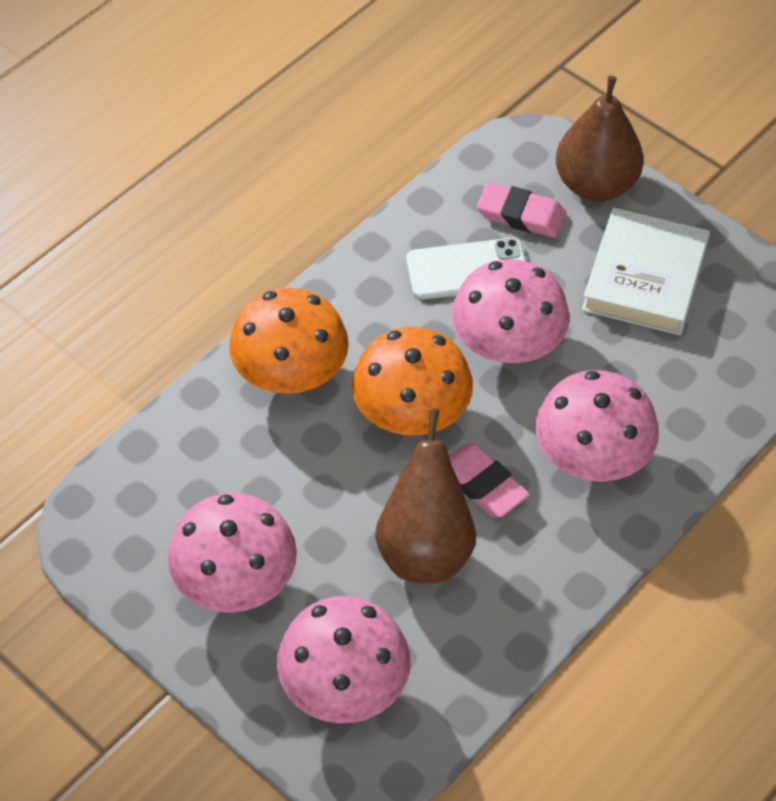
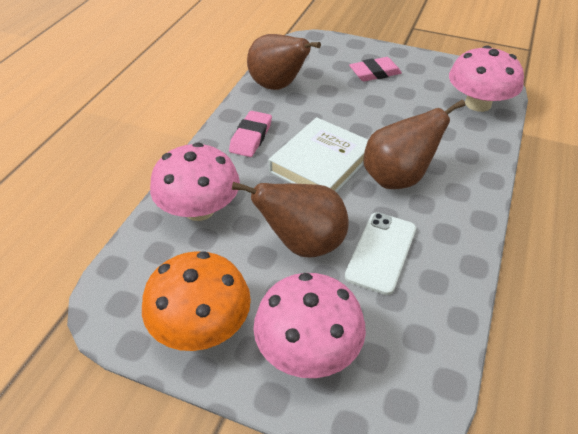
brown pear: [375,409,476,583] [556,76,643,201] = 2 -> [232,182,349,257] [247,34,321,90] [364,99,465,189] = 3
orange mushroom: [229,288,349,394] [352,327,473,435] = 2 -> [142,251,251,351] = 1
pink mushroom: [168,493,297,613] [277,596,410,723] [451,259,569,363] [536,370,659,482] = 4 -> [150,142,240,221] [253,273,366,378] [449,45,524,112] = 3

